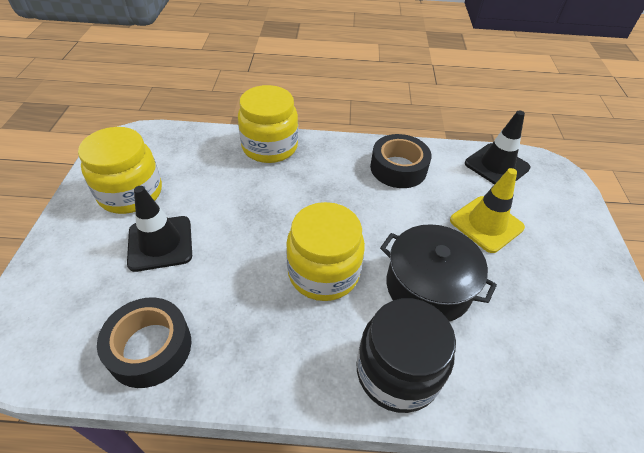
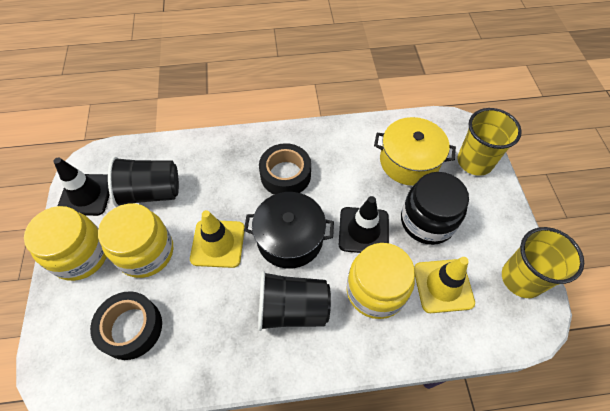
black cup: none = 0 -> [108,157,179,207] [258,271,331,331] = 2
yellow cup: none = 0 -> [457,108,522,176] [502,227,584,298] = 2
yellow pot: none = 0 -> [374,117,456,186] = 1
yellow traffic cone: [450,168,525,253] = 1 -> [190,210,245,268] [414,257,475,313] = 2

